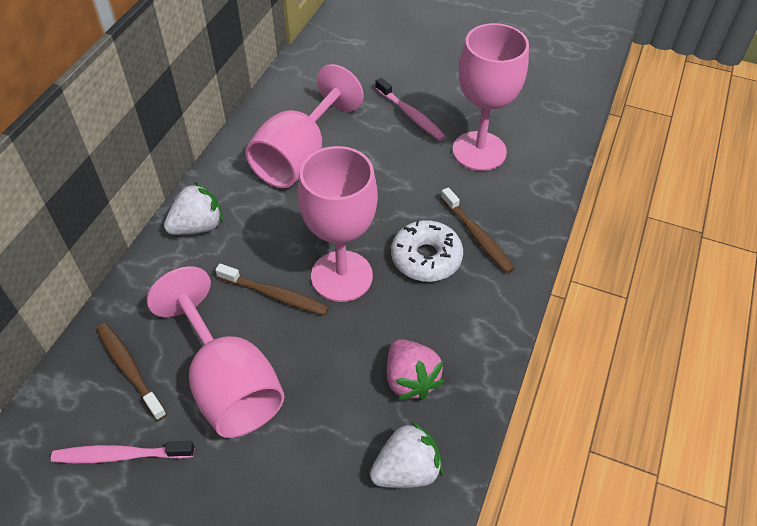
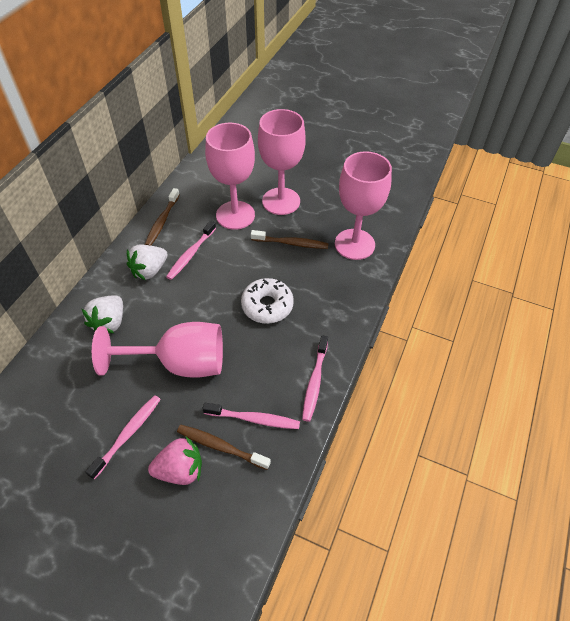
pink toothbrush: [51,441,194,463] [375,78,446,141] = 2 -> [85,395,161,479] [166,221,216,280] [202,403,300,429] [302,335,328,422] = 4

